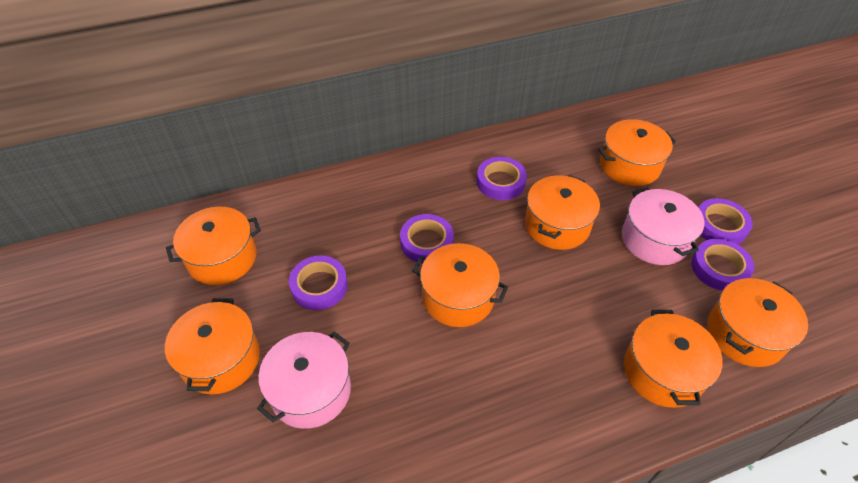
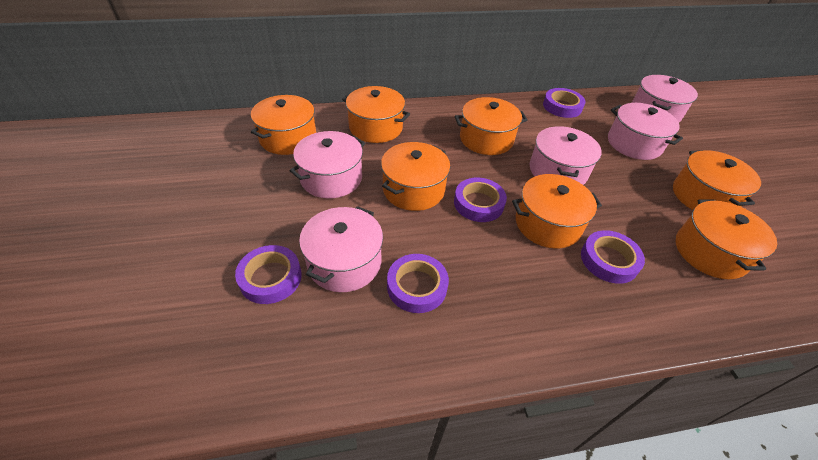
pink pot: [257,332,351,429] [622,187,705,265] = 2 -> [289,131,365,199] [299,206,383,292] [530,126,602,185] [608,103,683,160] [632,75,698,122] = 5

